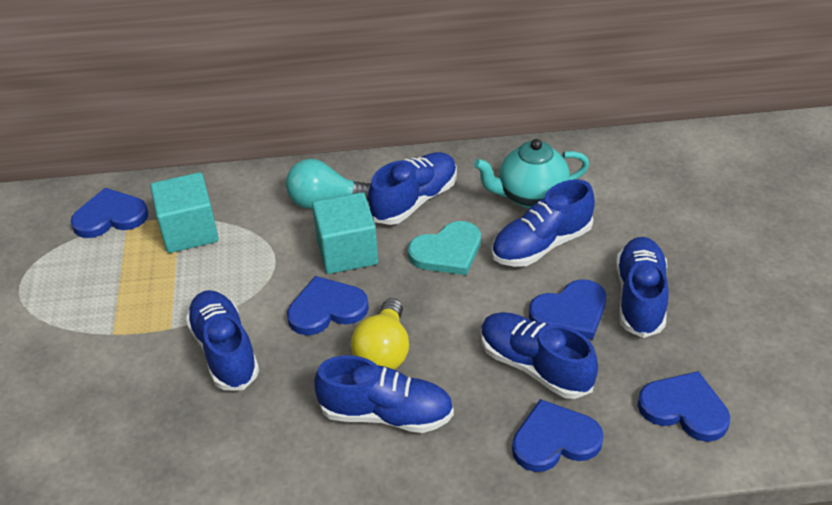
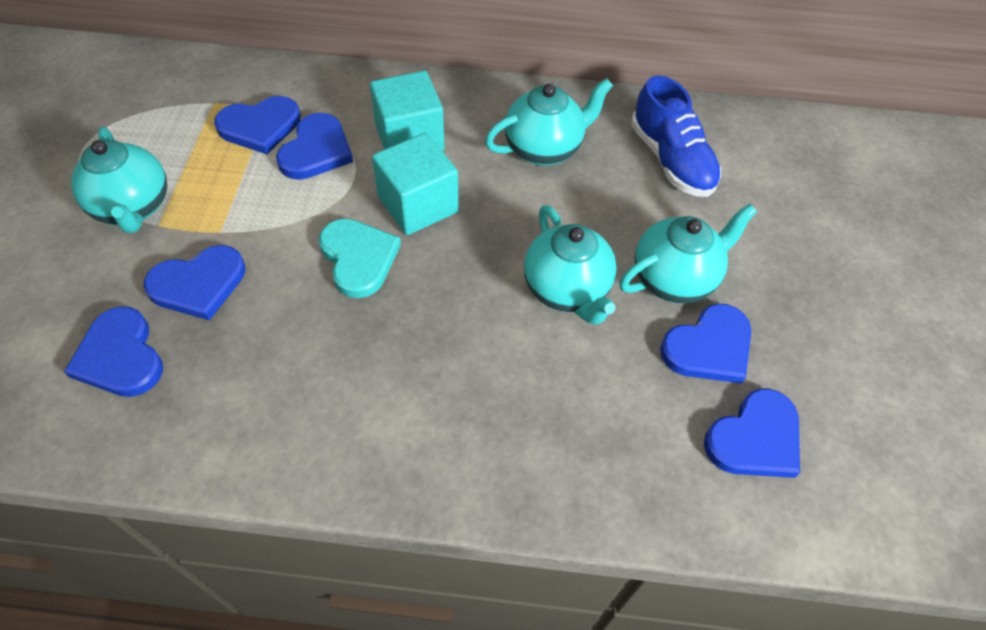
blue heart: [71,188,148,238] [287,276,369,335] [512,399,604,472] [529,279,606,340] [638,371,730,442] = 5 -> [64,306,163,397] [144,245,245,320] [214,96,301,154] [276,113,353,180] [660,304,751,384] [704,388,800,478] = 6
blue shoe: [185,290,259,390] [314,355,454,433] [368,152,457,225] [481,312,598,399] [491,179,595,267] [616,237,669,338] = 6 -> [631,75,721,197] = 1
turquoise light bulb: [286,159,370,209] = 1 -> none = 0
turquoise teapot: [474,139,590,209] = 1 -> [71,127,167,233] [485,78,613,166] [524,205,617,325] [619,204,757,304] = 4
yellow light bulb: [351,298,409,370] = 1 -> none = 0

